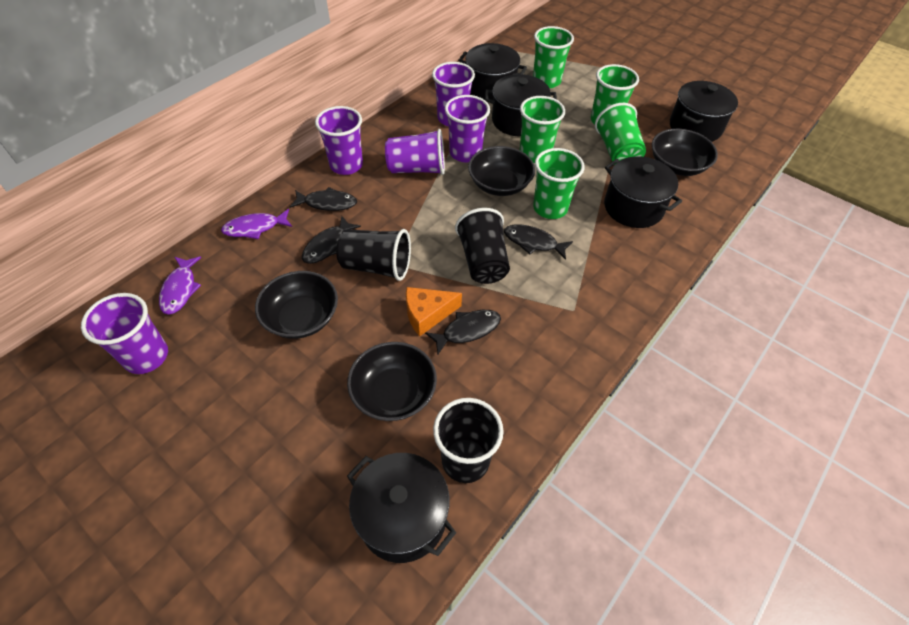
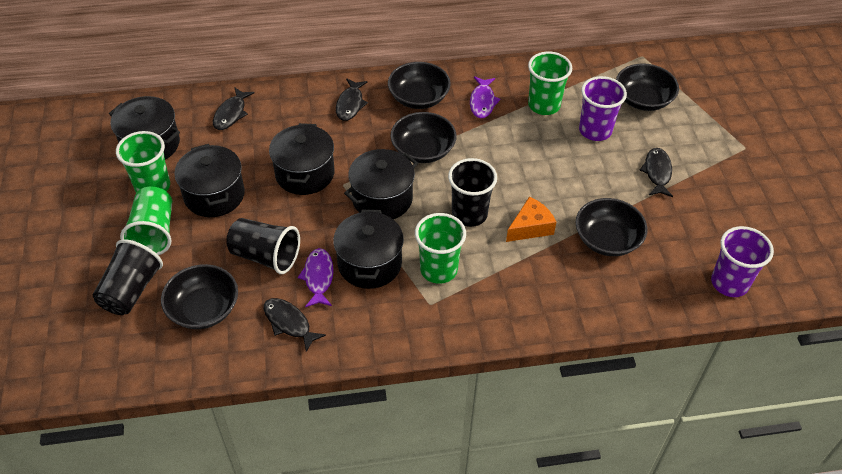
black bowl: [255,271,338,339] [347,342,437,421] [468,146,535,196] [652,129,718,176] = 4 -> [161,264,238,329] [388,62,451,109] [390,112,457,163] [576,198,648,256] [616,63,679,111] = 5
green cup: [520,96,565,163] [533,26,574,88] [533,148,585,219] [591,64,639,124] [595,103,646,162] = 5 -> [116,131,170,193] [120,187,172,255] [415,213,466,284] [528,51,572,115] = 4
purple cup: [81,293,168,374] [315,106,363,175] [385,129,445,175] [432,62,475,126] [445,95,490,162] = 5 -> [579,76,627,141] [711,226,774,297] = 2

